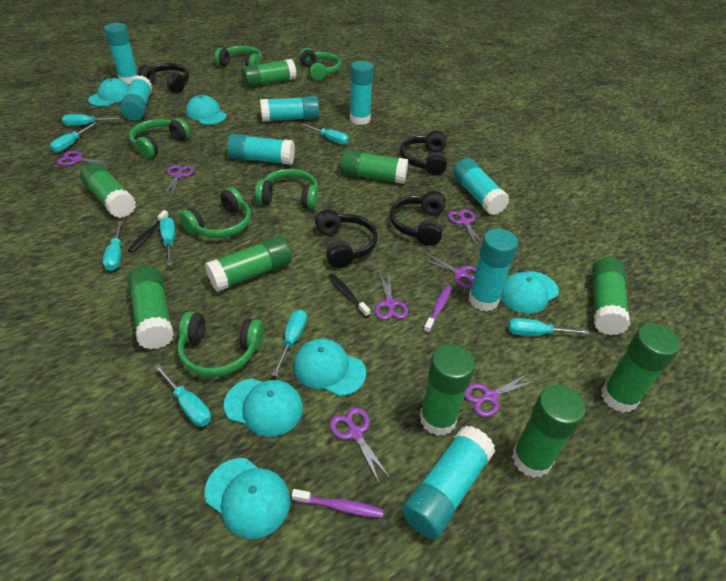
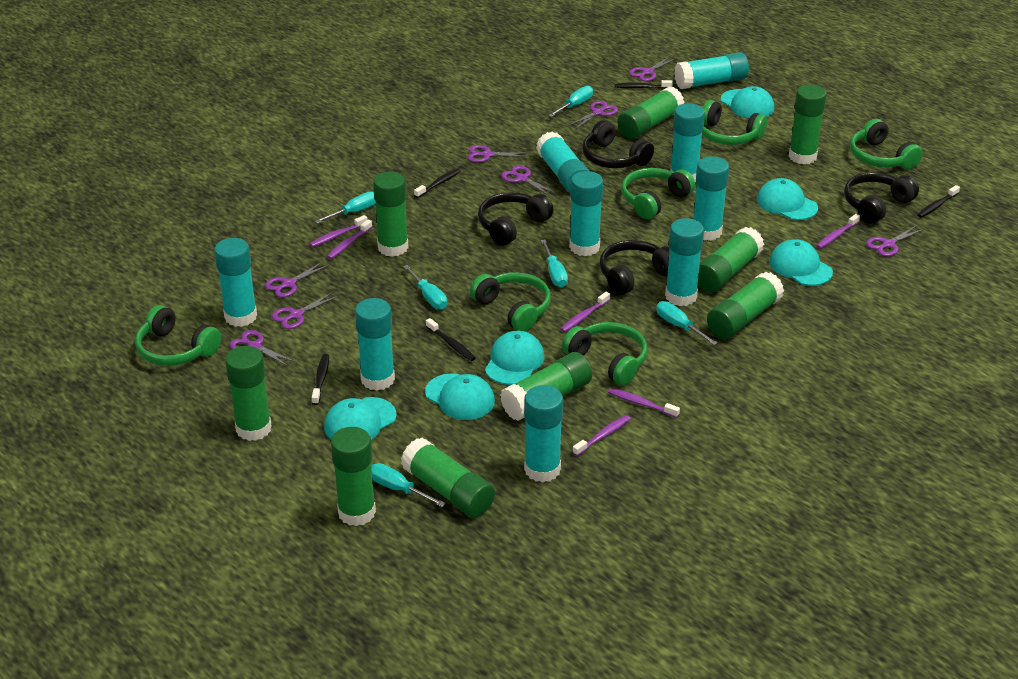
black toothbrush: [128,210,169,253] [328,273,371,317] = 2 -> [312,354,329,405] [414,168,461,198] [426,318,476,361] [615,80,673,89] [917,185,960,218] = 5
purple scissors: [57,151,113,166] [163,165,194,198] [330,407,391,485] [375,271,408,320] [420,252,477,288] [448,209,482,247] [464,373,536,417] = 7 -> [230,330,296,367] [265,261,329,297] [272,292,339,329] [468,145,530,162] [501,165,557,196] [568,101,618,129] [629,56,676,81] [866,225,924,256] = 8
purple toothbrush: [291,489,384,518] [423,285,452,333] = 2 -> [310,215,367,247] [327,219,372,259] [560,292,610,332] [572,415,631,456] [608,388,680,418] [816,214,860,249] = 6
turquoise glue stick: [104,23,137,84] [120,75,152,121] [227,134,295,165] [260,96,319,122] [350,60,374,125] [402,425,495,539] [453,158,510,215] [468,229,518,311] = 8 -> [214,238,257,327] [355,298,395,391] [524,385,563,482] [536,131,590,193] [569,171,603,256] [665,218,704,306] [670,103,705,182] [674,52,749,89] [694,156,729,241] = 9
turquoise screwdriver: [50,123,97,153] [62,114,121,126] [103,221,123,271] [154,364,211,426] [160,217,175,265] [272,309,307,376] [302,123,349,144] [508,318,589,336] = 8 -> [315,191,376,224] [371,463,446,507] [403,265,447,309] [541,239,568,287] [549,86,593,117] [656,301,718,345] = 6

